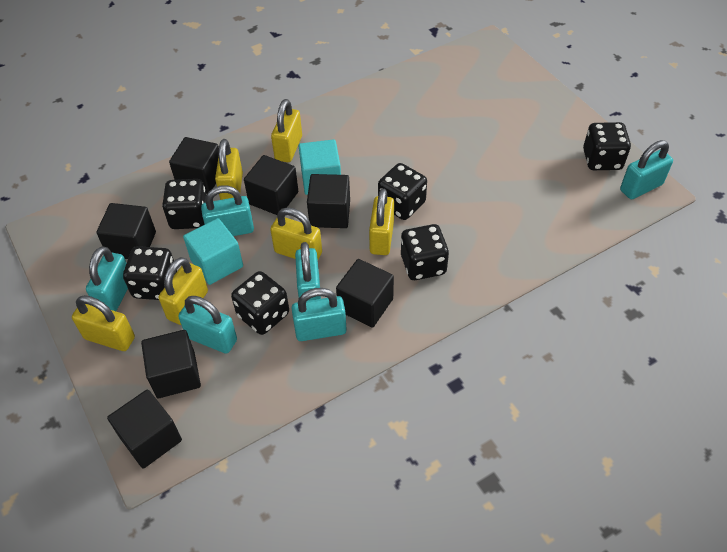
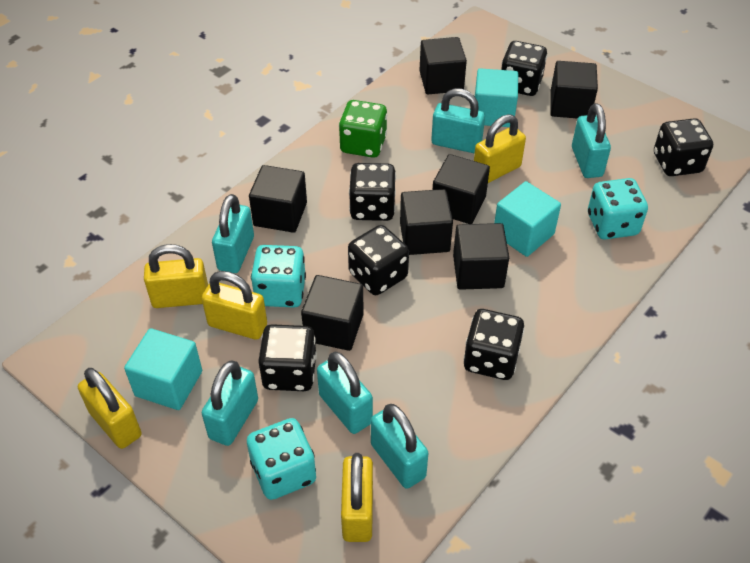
green dice: none = 0 -> [339,100,387,158] = 1
turquoise cube: [183,218,243,285] [299,139,341,195] = 2 -> [124,328,202,410] [475,68,518,127] [494,181,561,257] = 3
turquoise dice: none = 0 -> [247,418,316,500] [251,245,306,308] [588,178,648,239] = 3
yellow padlock: [72,295,135,351] [158,257,208,325] [215,139,243,200] [270,207,322,259] [271,99,302,162] [369,189,394,255] = 6 -> [78,368,142,449] [144,244,208,308] [202,271,267,340] [341,453,373,542] [474,114,526,183] = 5

